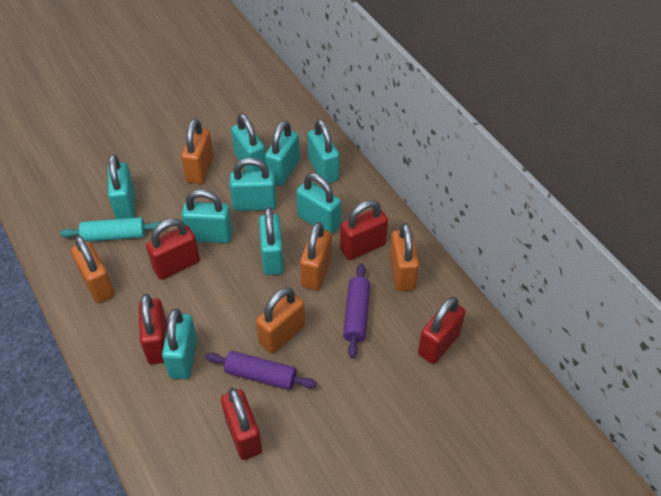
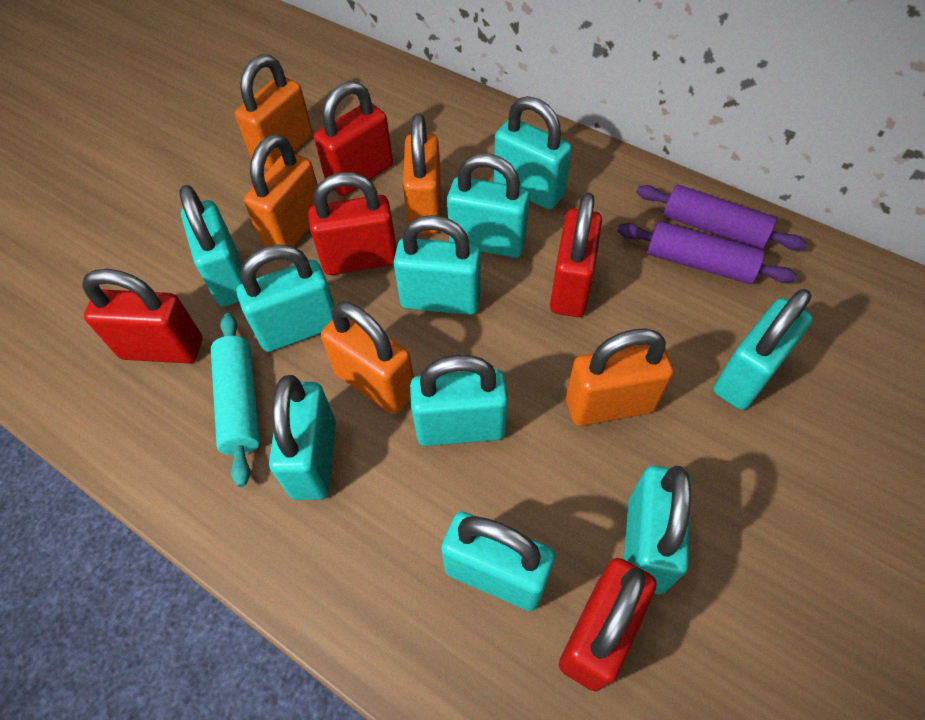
turquoise padlock: [108,154,135,219] [162,309,197,379] [181,190,232,243] [229,158,276,211] [231,113,266,171] [259,207,284,275] [265,121,300,186] [296,173,341,234] [308,119,339,183] = 9 -> [179,185,243,307] [237,244,335,352] [269,375,336,500] [393,215,481,315] [410,355,508,446] [441,512,555,611] [447,153,530,258] [494,96,572,210] [624,466,691,594] [713,289,813,410] = 10

